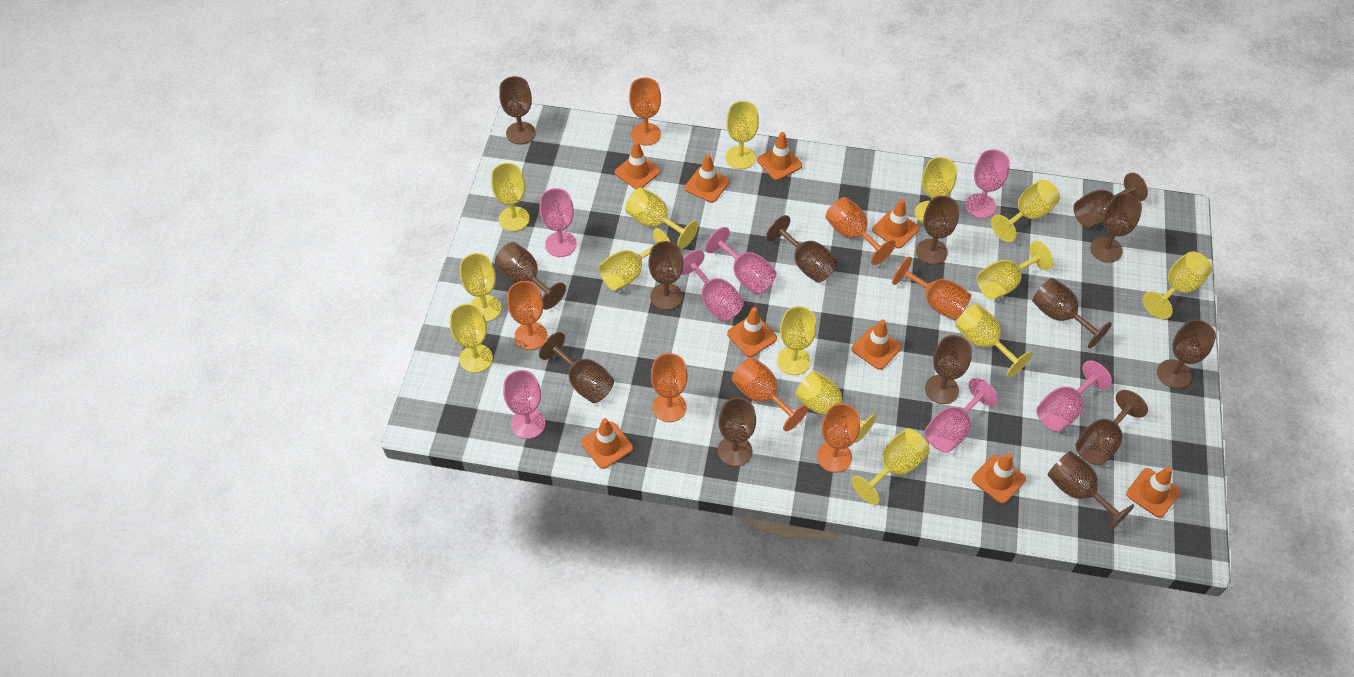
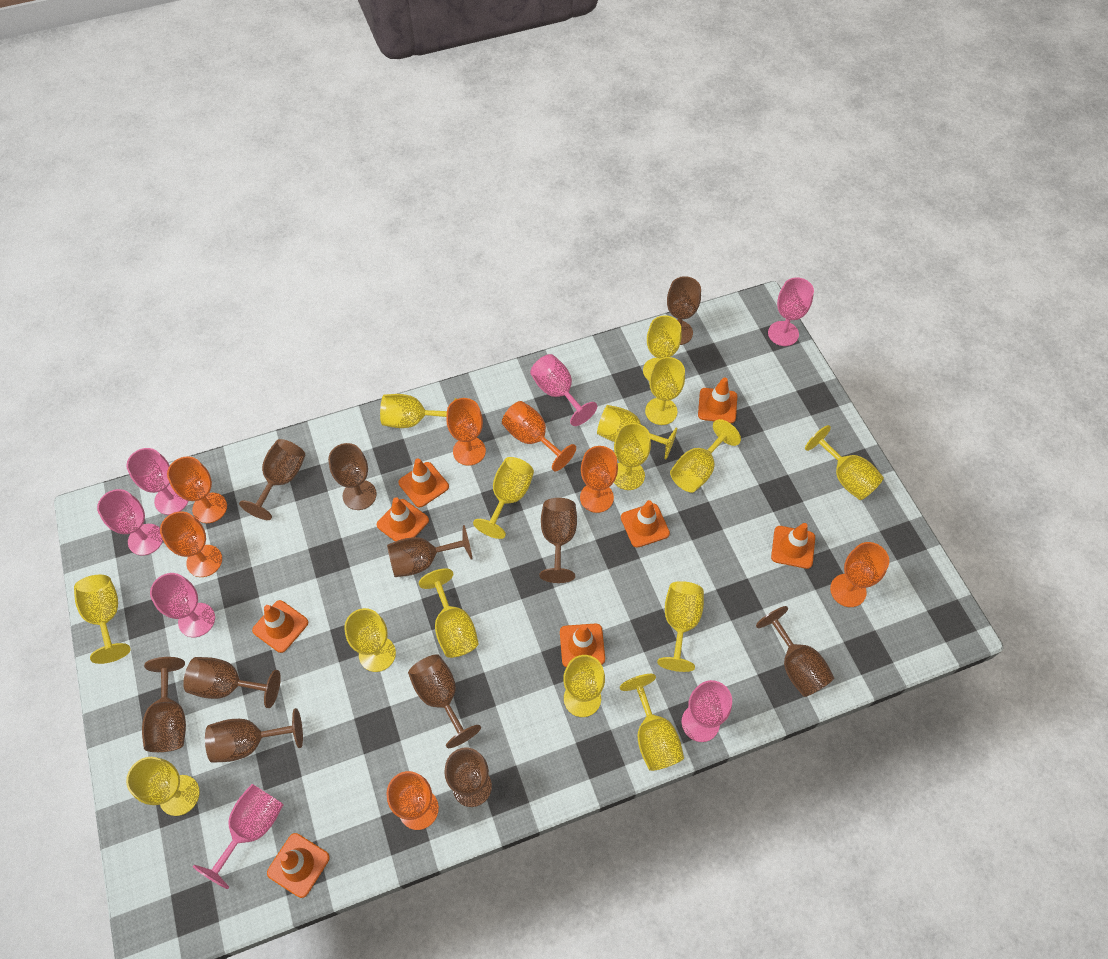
brown goblet: [495,242,566,310] [499,76,536,144] [539,332,614,403] [649,241,683,310] [718,398,756,467] [766,215,837,283] [916,196,959,265] [925,335,972,404] [1032,278,1112,349] [1048,451,1134,532] [1074,173,1148,227] [1076,390,1148,465] [1090,194,1142,262] [1157,319,1216,389] = 14 -> [142,657,186,752] [183,657,281,708] [205,708,303,763] [239,439,305,520] [328,443,377,510] [387,525,473,577] [408,654,481,748] [444,748,492,807] [539,498,577,583] [667,276,701,345] [756,606,834,697] = 11
orange traffic cone: [581,418,633,469] [615,141,661,189] [685,154,730,203] [727,307,777,357] [757,132,802,180] [852,319,902,370] [872,199,920,248] [972,453,1026,504] [1126,467,1181,518] = 9 -> [252,600,308,653] [267,833,330,898] [377,497,429,542] [398,458,449,507] [560,623,605,667] [621,500,670,548] [698,377,737,423] [771,523,815,569] = 8
yellow goblet: [450,304,493,373] [460,253,501,322] [491,163,530,232] [598,228,670,291] [625,187,698,249] [726,101,759,169] [777,306,816,375] [795,371,877,443] [851,428,930,505] [915,157,957,224] [955,303,1033,377] [977,241,1053,299] [991,179,1060,242] [1142,251,1212,319] = 14 -> [74,574,131,664] [126,757,200,816] [344,608,396,672] [380,394,457,428] [419,569,479,658] [473,457,534,539] [563,655,605,717] [597,405,677,459] [614,423,651,490] [620,674,684,771] [643,315,682,380] [645,357,685,425] [657,581,704,672] [670,419,741,492] [805,425,884,500] = 15

